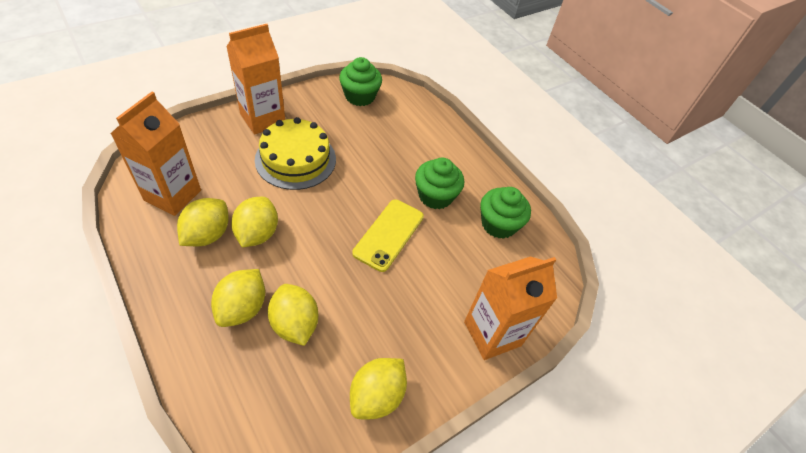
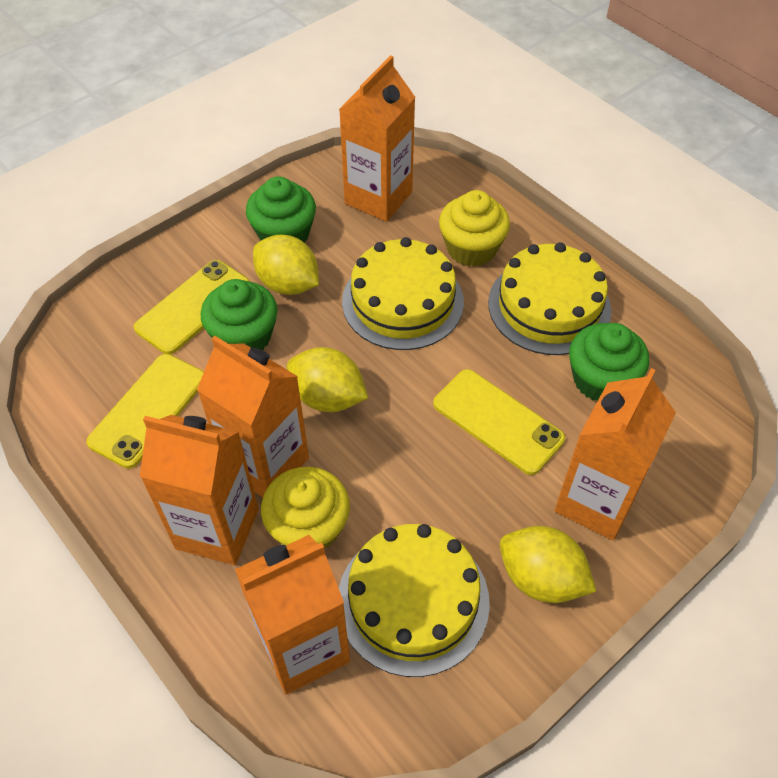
orange carton: [111,92,201,216] [226,24,285,135] [464,257,557,360] = 3 -> [140,415,259,565] [197,336,309,497] [235,535,350,695] [339,55,416,222] [554,368,676,540] = 5
yellow cake: [255,117,336,190] = 1 -> [339,524,490,677] [342,237,464,350] [488,242,612,355] = 3
yellow cupcake: none = 0 -> [261,467,350,550] [439,190,510,267] = 2
yellow lemon: [177,198,229,246] [211,269,265,327] [231,197,278,247] [268,284,318,346] [350,358,407,419] = 5 -> [253,235,319,295] [287,347,368,412] [500,526,597,603] = 3
yellow phone: [352,199,424,272] = 1 -> [86,354,204,469] [134,260,250,354] [433,369,565,475] = 3

